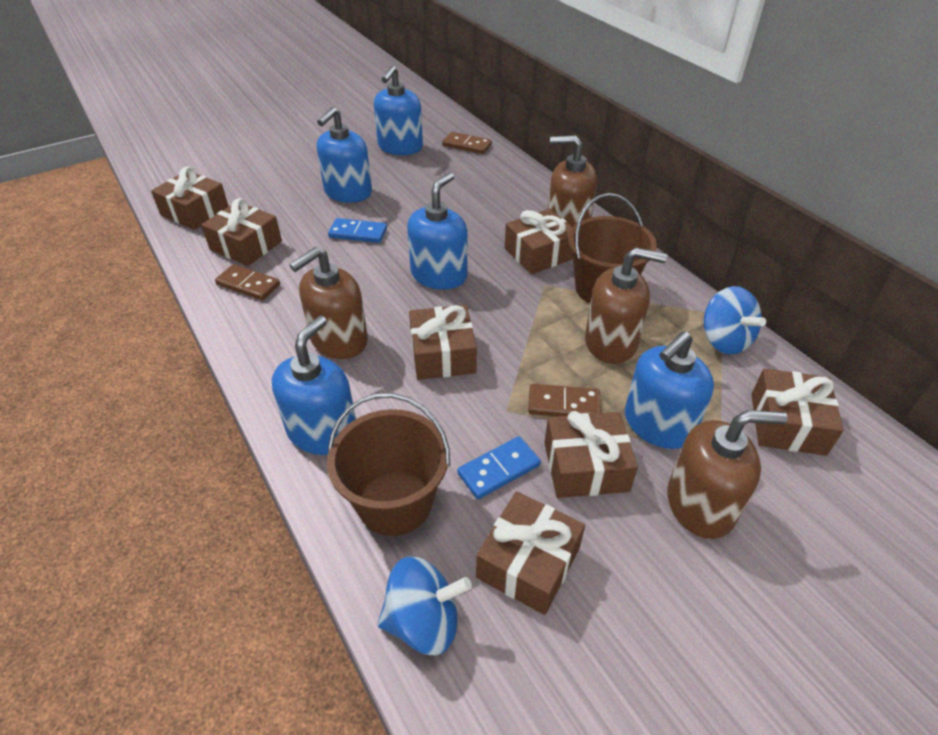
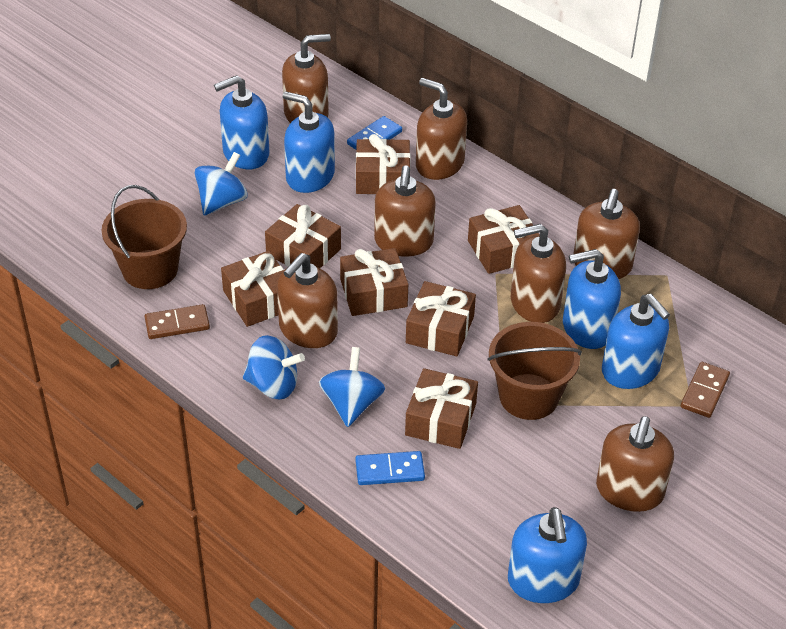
blue spinning top: [378,557,472,655] [704,286,766,354] = 2 -> [195,152,248,216] [243,335,305,399] [319,347,385,427] = 3
brown domino: [215,264,280,300] [442,132,492,154] [528,384,601,416] = 3 -> [144,304,210,339] [681,362,730,418] = 2
brown soap dispenser: [289,247,368,359] [548,135,597,227] [585,247,667,364] [667,410,788,539] = 4 -> [277,253,338,348] [282,34,331,123] [374,165,436,256] [416,78,467,180] [511,224,566,323] [574,189,640,279] [596,416,674,512] = 7

